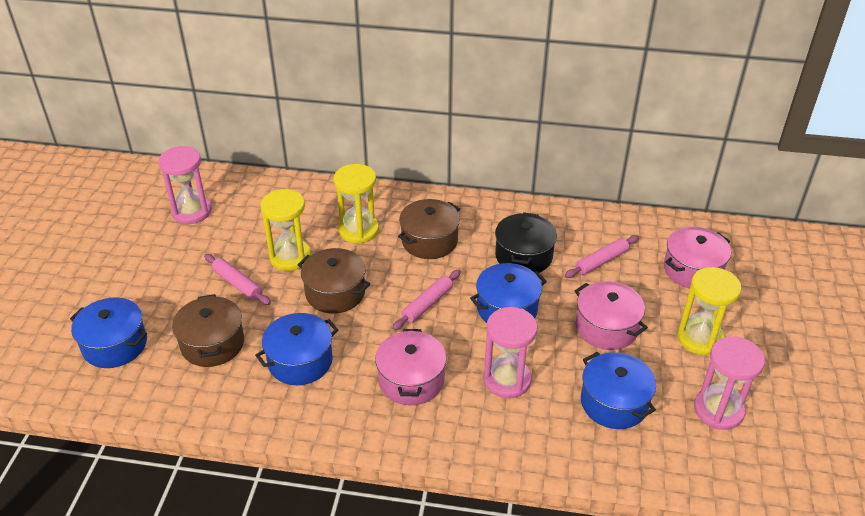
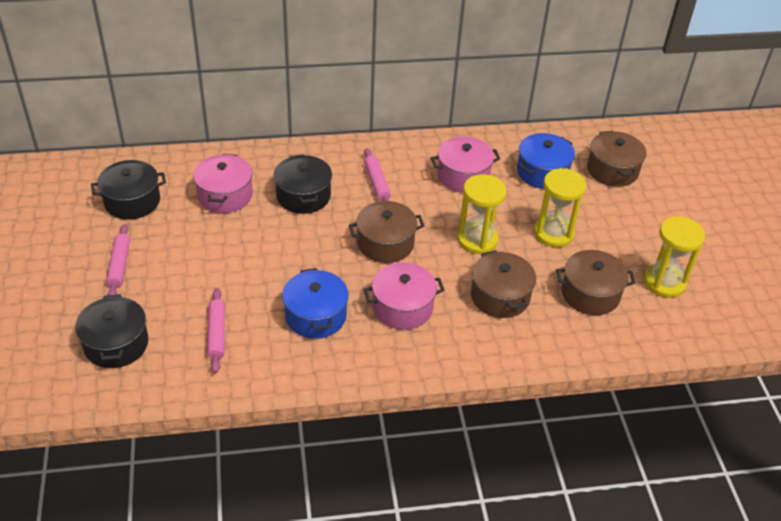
black pot: [495,212,557,273] = 1 -> [75,294,148,368] [91,160,166,220] [273,154,332,214] = 3
blue pot: [70,298,147,368] [255,313,338,385] [470,263,547,323] [581,352,656,429] = 4 -> [282,268,349,339] [517,133,575,189] = 2
brown pot: [172,294,244,367] [297,248,370,314] [398,199,460,259] = 3 -> [349,201,424,263] [471,250,536,318] [556,250,635,315] [587,131,646,187] = 4
pink hourglass: [158,146,212,224] [483,307,537,398] [694,336,765,430] = 3 -> none = 0

